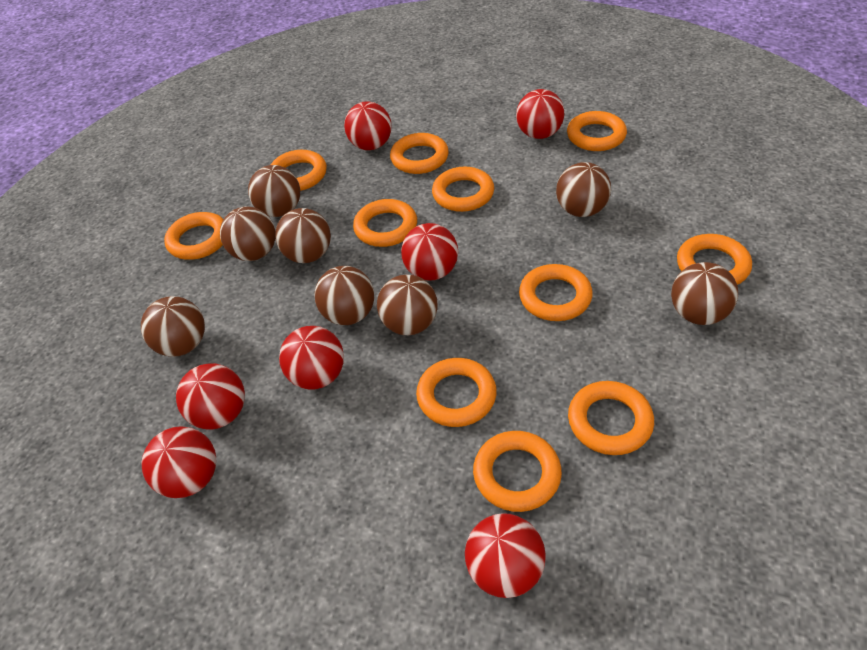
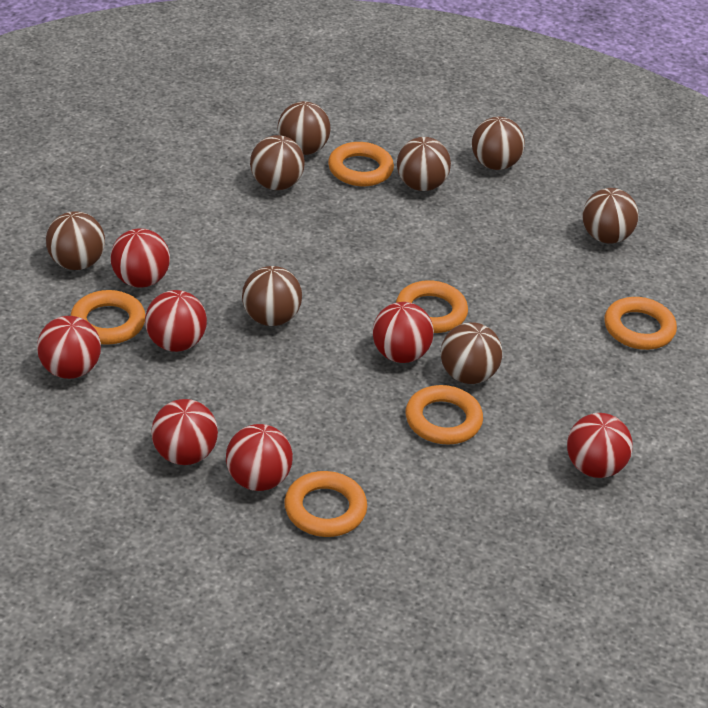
orange ring: [164,212,224,260] [271,150,327,191] [353,199,417,247] [390,133,449,174] [416,358,497,427] [432,167,494,212] [473,431,562,512] [519,264,593,321] [567,111,627,151] [568,381,654,455] [677,234,752,285] = 11 -> [70,290,145,345] [284,471,367,537] [328,142,394,186] [396,280,468,333] [406,385,483,445] [605,297,677,350] = 6

